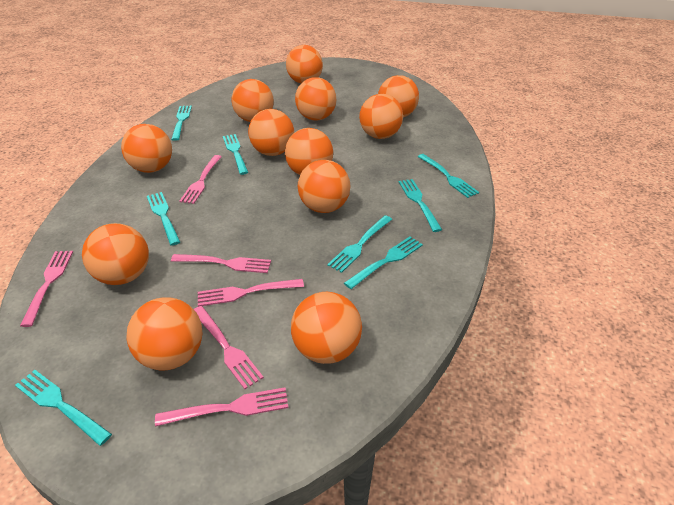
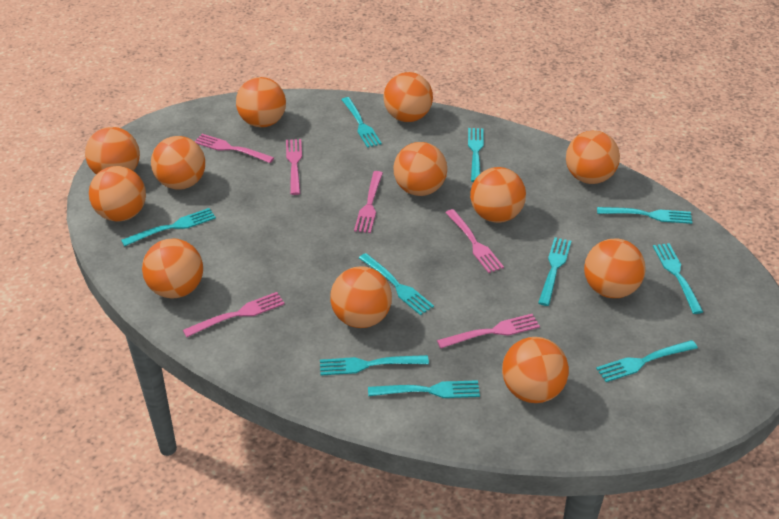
turquoise fork: [15,370,112,446] [147,192,180,246] [171,106,192,141] [223,134,248,175] [327,215,392,273] [344,237,423,289] [399,179,442,232] [418,154,479,198] = 8 -> [121,208,216,247] [320,355,429,376] [341,97,382,148] [359,253,434,315] [368,380,480,398] [468,128,484,182] [538,237,571,306] [596,340,698,382] [597,207,693,224] [653,243,703,314] = 10

